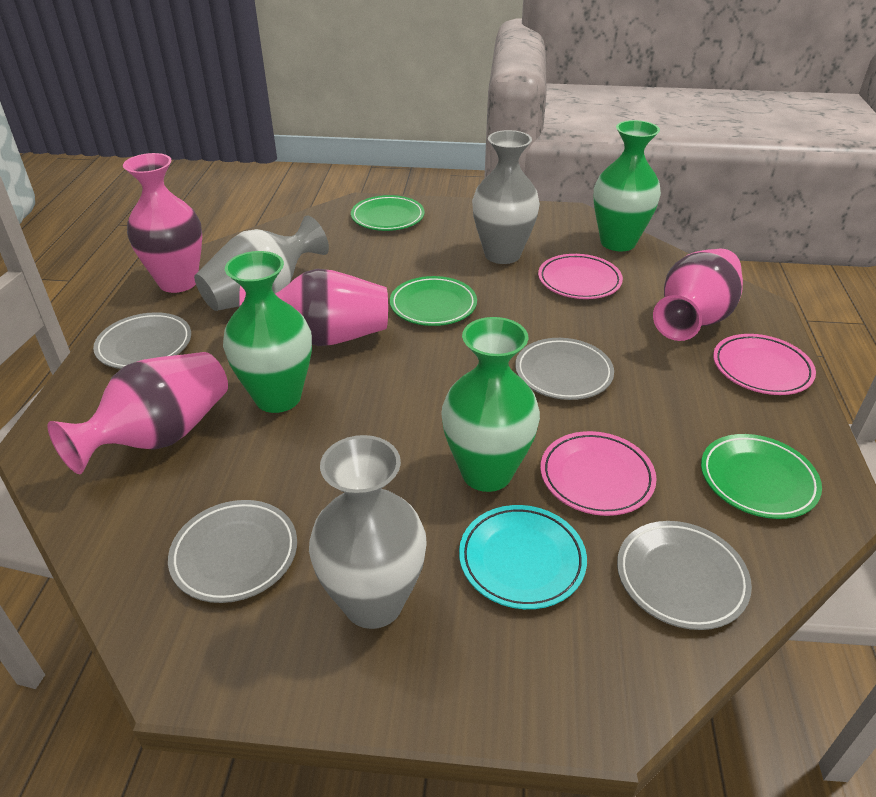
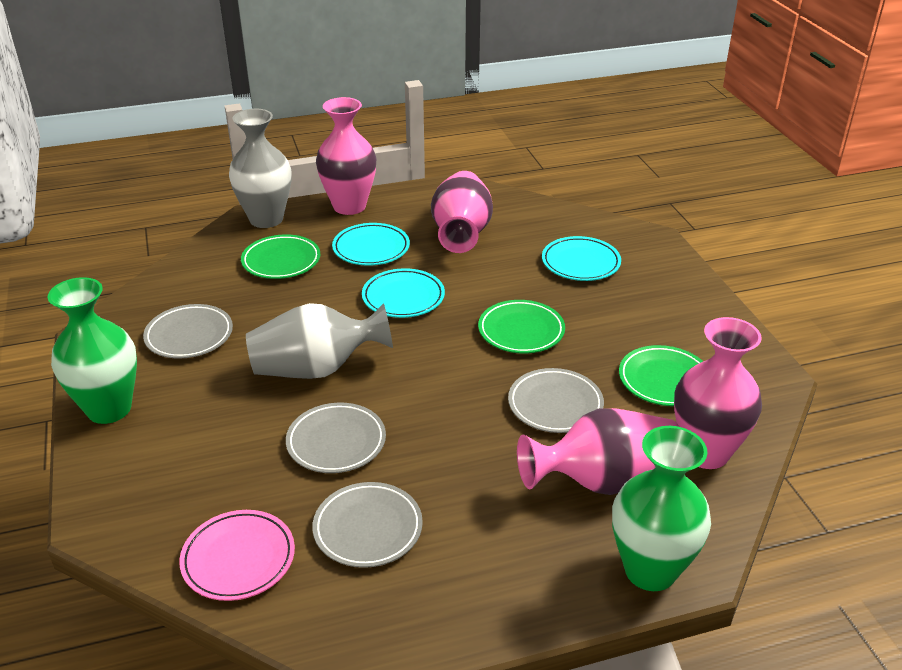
green vase: [223,251,312,413] [441,317,540,492] [593,120,661,251] = 3 -> [47,277,137,424] [612,426,711,591] = 2
grey vase: [194,215,329,311] [309,435,427,629] [472,130,540,264] = 3 -> [229,109,291,228] [246,303,393,379] = 2
pink plate: [538,254,623,299] [540,431,657,516] [713,334,816,395] = 3 -> [179,510,295,601] = 1
turquoise plate: [459,505,587,609] = 1 -> [332,223,410,266] [362,268,445,318] [542,236,621,281] = 3

